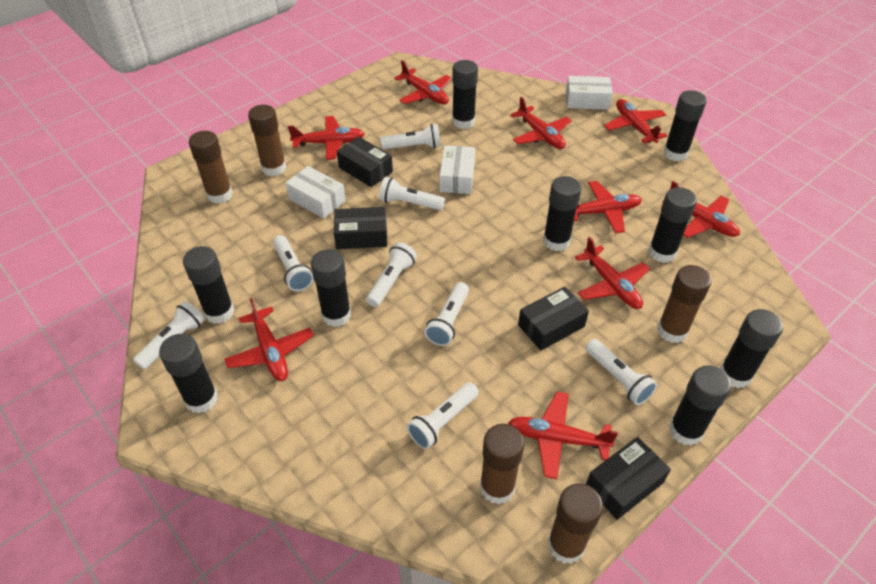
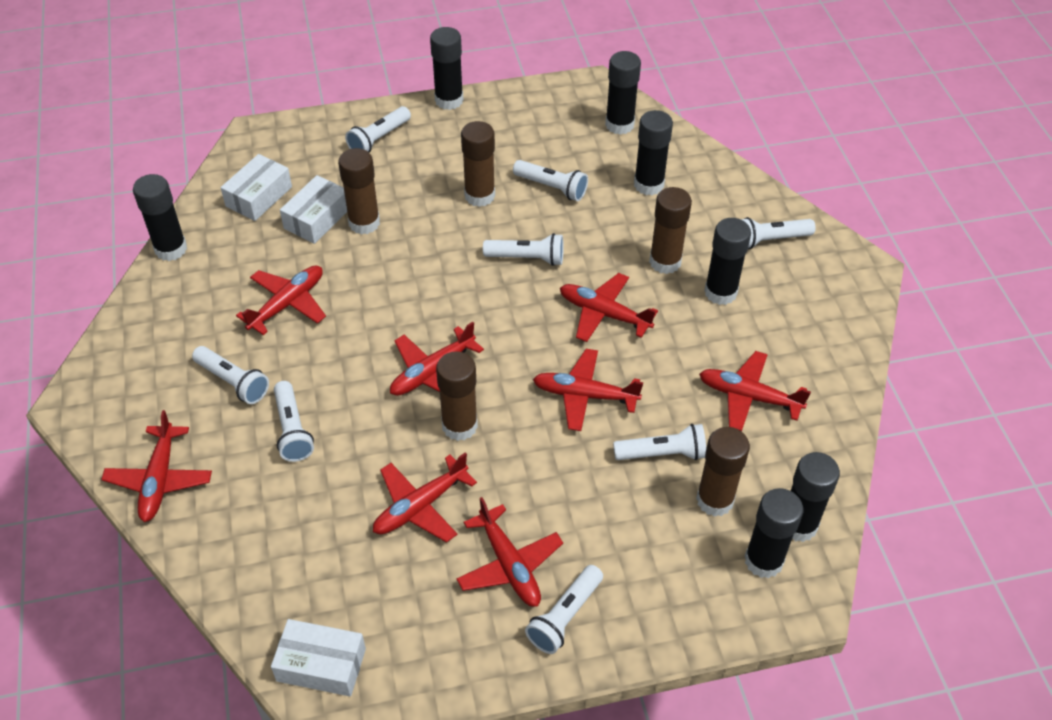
black box: [334,207,387,249] [337,137,393,187] [518,287,589,350] [586,437,671,520] = 4 -> none = 0
black glue stick: [159,334,218,413] [183,246,234,324] [311,249,351,327] [452,60,478,129] [543,176,582,251] [648,187,697,263] [663,90,706,161] [669,365,731,446] [720,309,783,388] = 9 -> [133,174,187,261] [430,27,463,110] [605,51,641,135] [634,110,673,195] [704,218,751,305] [745,488,803,579] [791,452,840,542] = 7
red plane: [224,298,314,381] [288,116,364,160] [394,60,452,105] [508,391,618,479] [510,97,572,149] [574,181,642,234] [575,237,650,309] [604,99,667,143] [662,181,740,238] = 9 -> [101,410,212,522] [236,266,326,335] [373,453,477,543] [390,321,484,396] [456,497,563,607] [533,349,643,431] [560,273,658,342] [699,351,811,431] = 8

